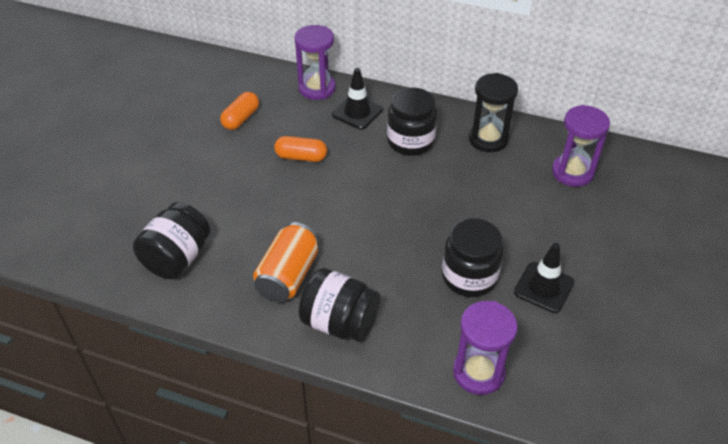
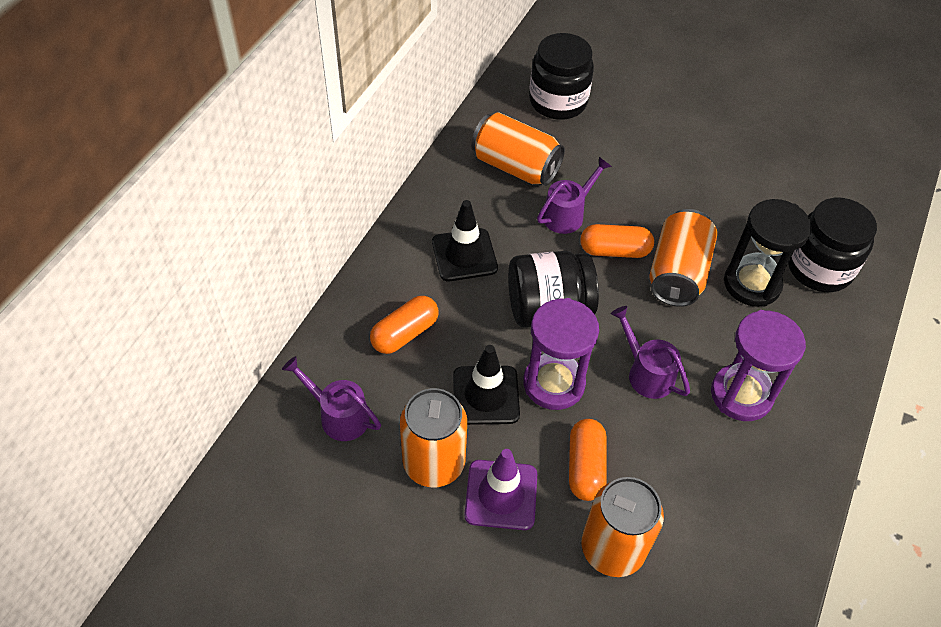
black jar: [133,202,210,279] [298,268,380,342] [387,88,437,156] [442,218,503,297] = 4 -> [508,251,599,328] [529,33,594,120] [788,198,877,292] = 3
orange can: [253,222,319,302] = 1 -> [400,388,467,487] [471,112,565,186] [582,477,664,577] [649,209,717,307] = 4
orange capsule: [220,92,259,130] [274,136,327,162] = 2 -> [370,296,439,354] [569,419,607,501] [580,224,654,258] = 3
purple hourglass: [295,25,336,100] [453,301,518,395] [552,105,610,187] = 3 -> [523,298,599,410] [711,310,806,421] = 2
purple traffic cone: none = 0 -> [464,449,537,530] = 1
purple watering can: none = 0 -> [282,356,381,441] [537,157,612,234] [611,306,690,399] = 3

